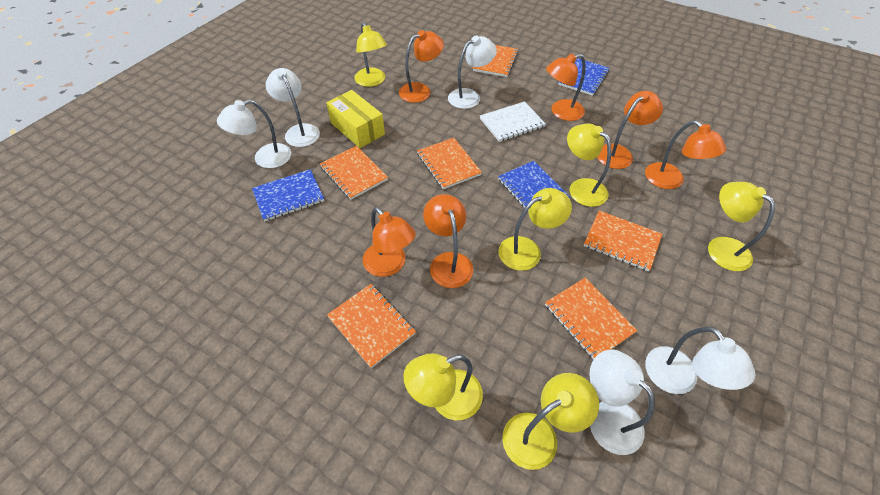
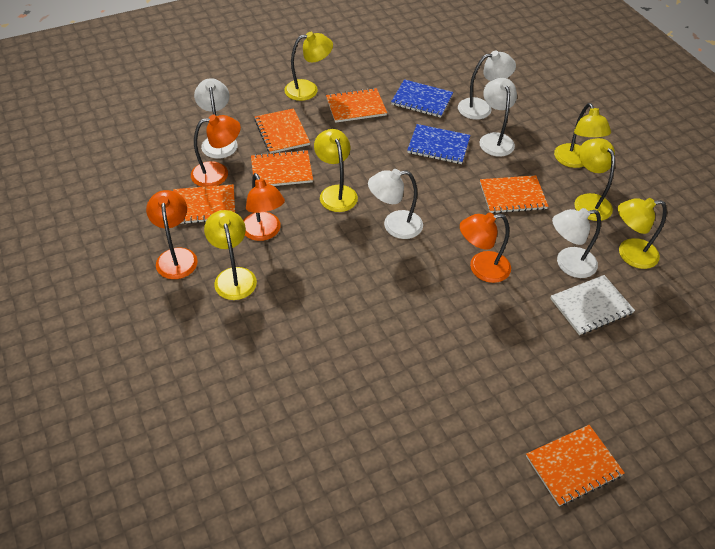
blue notebook: [252,169,324,221] [498,161,571,208] [558,58,610,96] = 3 -> [391,79,453,118] [407,124,470,164] = 2
orange lamp: [363,207,416,277] [399,30,444,103] [423,194,473,288] [546,54,586,121] [597,91,663,169] [645,121,726,189] = 6 -> [146,190,198,279] [191,115,241,187] [243,173,285,241] [460,212,511,283] = 4
yellow box: [326,90,385,148] = 1 -> none = 0

